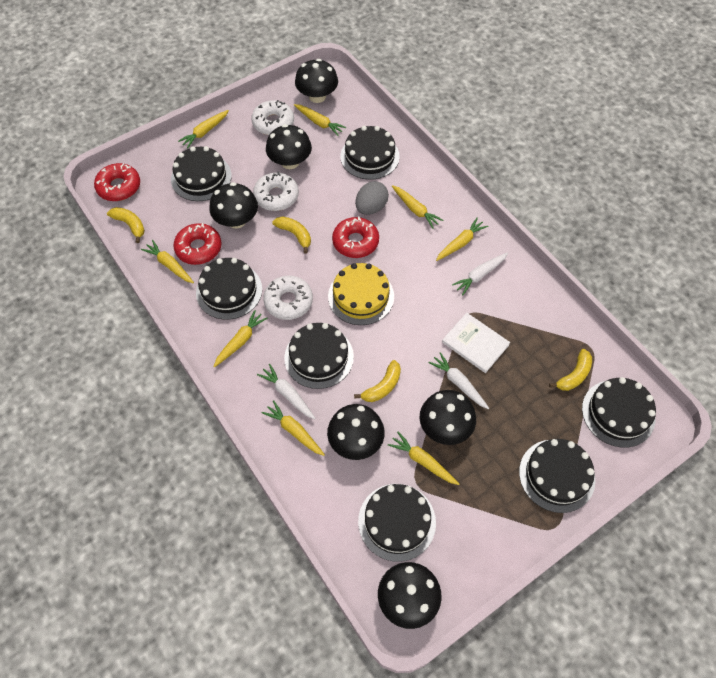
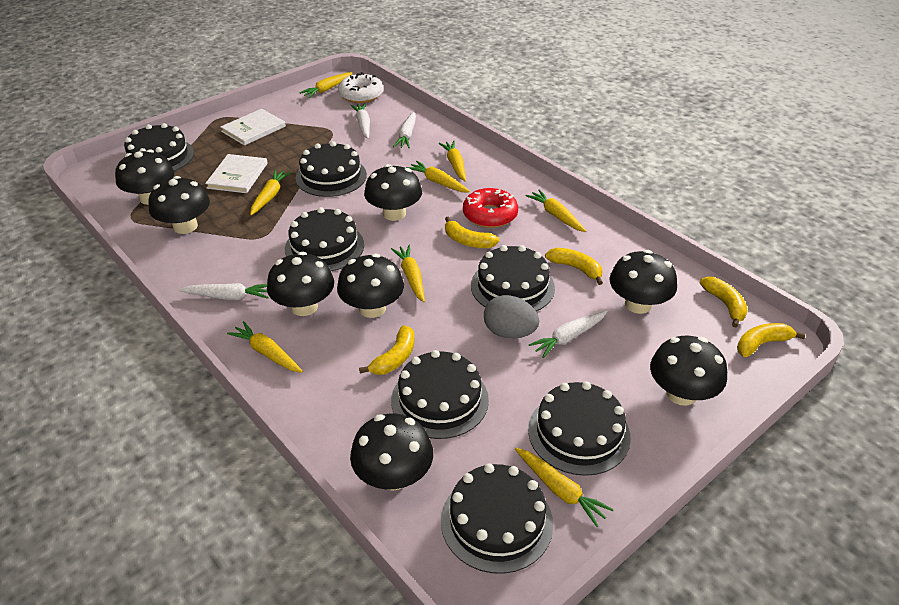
black mushroom: [209,182,258,228] [266,124,312,169] [295,59,338,103] [327,404,385,460] [378,562,441,629] [419,390,476,445] = 6 -> [115,150,174,205] [148,176,210,234] [267,252,334,316] [337,254,404,318] [350,414,433,491] [364,164,422,221] [609,250,677,314] [650,336,727,406] = 8
red donut: [94,163,140,201] [173,223,221,265] [332,216,379,258] = 3 -> [463,188,518,228] = 1
white book: [442,313,510,373] = 1 -> [205,154,267,193] [220,109,286,146] = 2
white carrot: [257,364,316,419] [428,352,489,409] [452,252,508,295] = 3 -> [179,283,269,300] [350,103,370,139] [393,111,416,148] [529,310,607,358] = 4
white donut: [251,100,294,135] [253,171,299,211] [263,276,313,320] = 3 -> [338,72,383,103] = 1
yellow banana: [107,207,145,243] [272,216,311,254] [354,360,401,402] [549,349,592,391] = 4 -> [359,325,414,375] [445,217,499,248] [545,248,603,285] [700,277,748,327] [737,323,805,357] = 5
yellow cake: [328,263,394,325] = 1 -> none = 0

